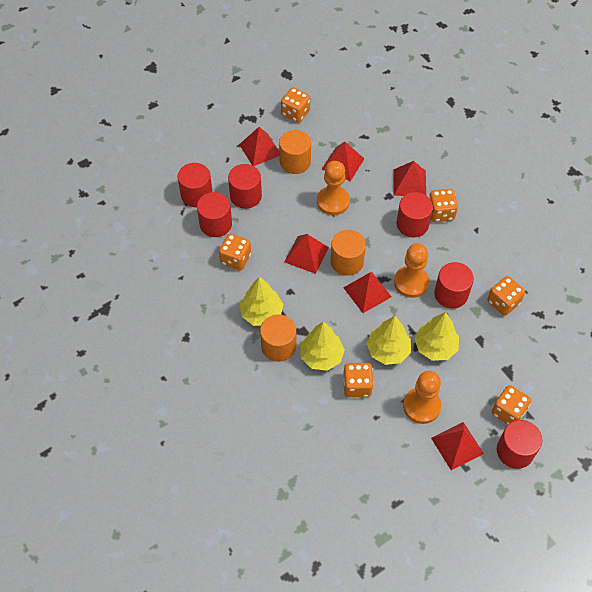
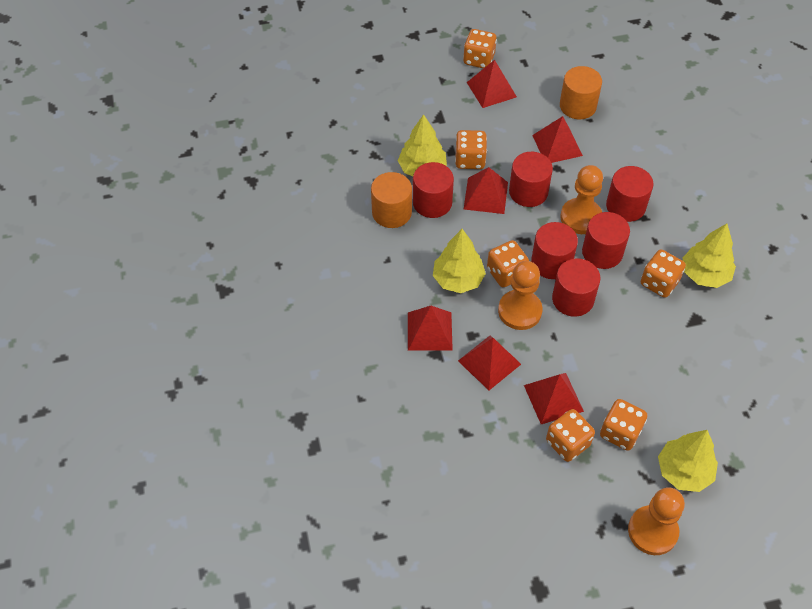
orange cylinder: [260,314,296,362] [279,130,311,174] [331,230,366,276] = 3 -> [371,172,412,228] [560,66,602,119] = 2

